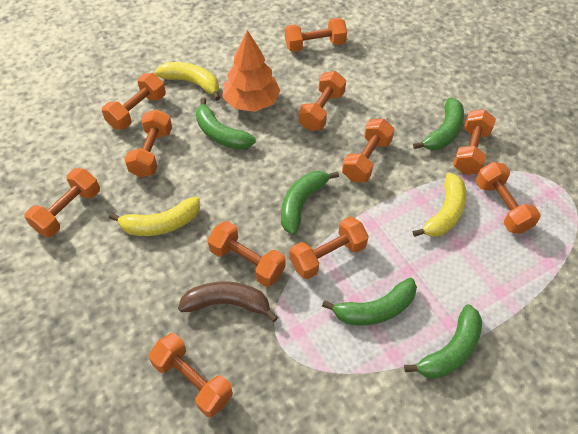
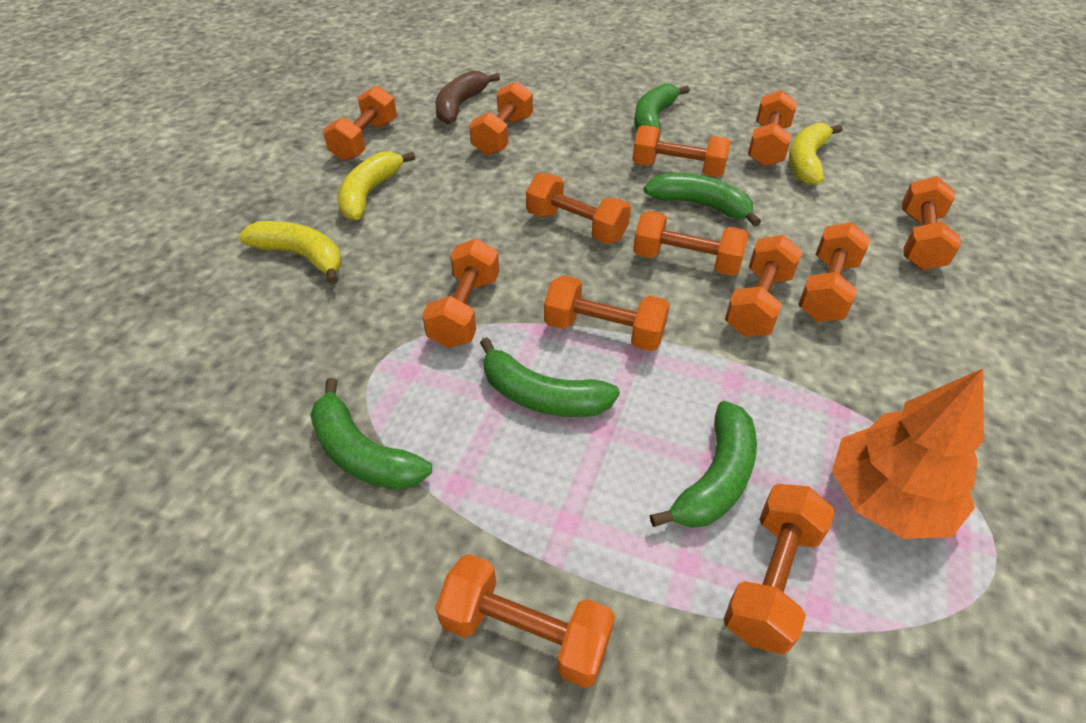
orange dumbbell: [24,168,100,237] [102,73,166,130] [124,109,172,178] [148,333,233,417] [207,221,286,287] [285,18,347,52] [290,217,369,279] [298,71,346,131] [342,119,395,182] [453,109,496,174] [476,162,541,234] = 11 -> [323,86,397,161] [422,239,499,348] [435,554,615,688] [469,81,533,156] [526,173,631,244] [544,275,670,351] [632,125,731,177] [633,211,749,276] [723,484,835,654] [725,235,803,337] [748,90,797,167] [798,222,870,322] [902,176,961,270] = 13

